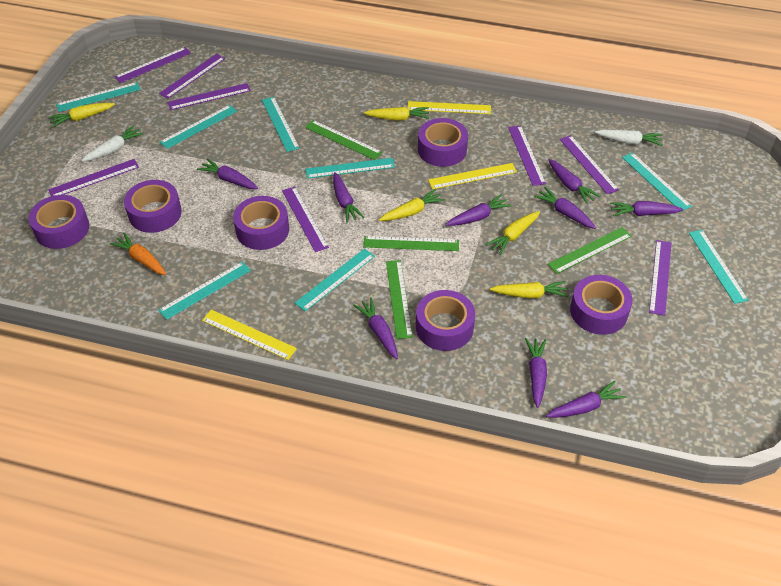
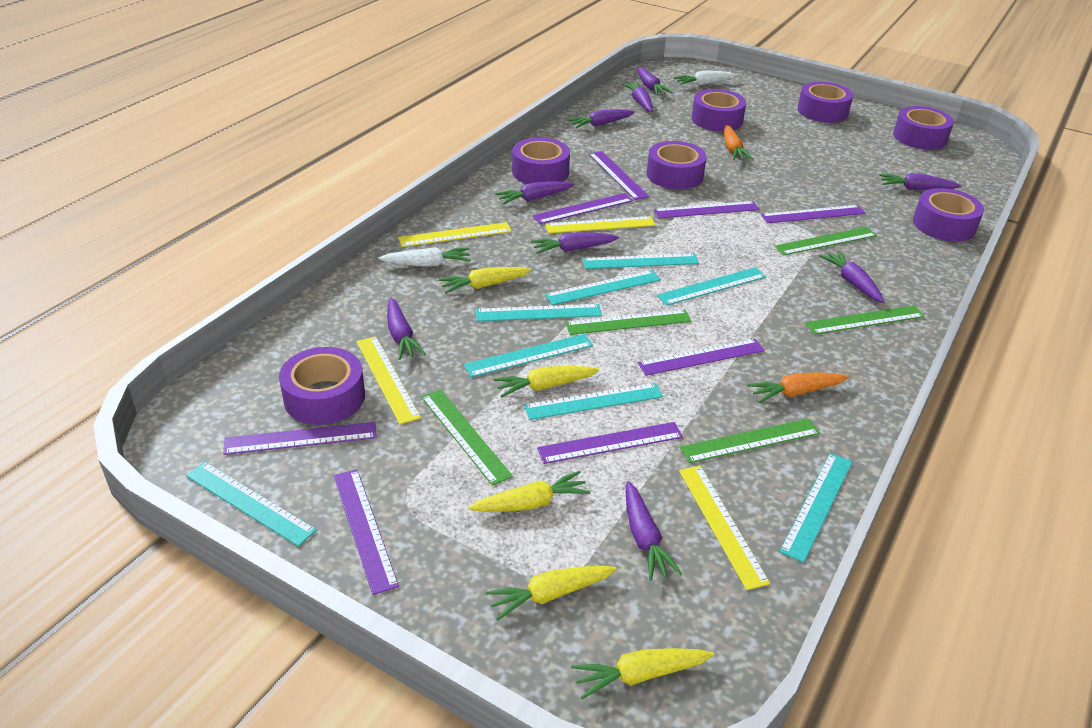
green ruler: [305,120,382,160] [363,236,459,251] [386,260,413,339] [548,227,632,274] = 4 -> [421,389,513,486] [565,310,691,335] [680,418,820,463] [774,227,877,255] [805,305,925,335] = 5
orange carrot: [109,233,166,275] = 1 -> [724,125,753,160] [747,372,849,403] = 2
purple tape: [28,195,89,249] [124,180,182,233] [233,196,289,250] [416,290,475,351] [418,118,468,167] [570,275,633,335] = 6 -> [279,347,365,425] [512,137,570,184] [647,141,707,189] [691,89,746,131] [797,82,853,123] [893,106,954,150] [913,188,984,242] = 7
yellow ruler: [202,310,297,360] [407,101,491,114] [428,163,517,189] = 3 -> [356,336,421,424] [398,222,512,247] [545,216,655,233] [679,466,770,590] = 4

